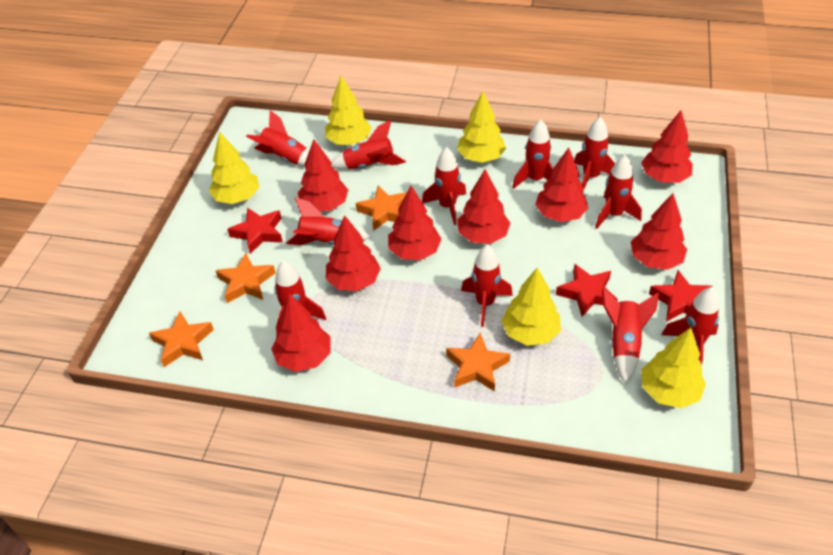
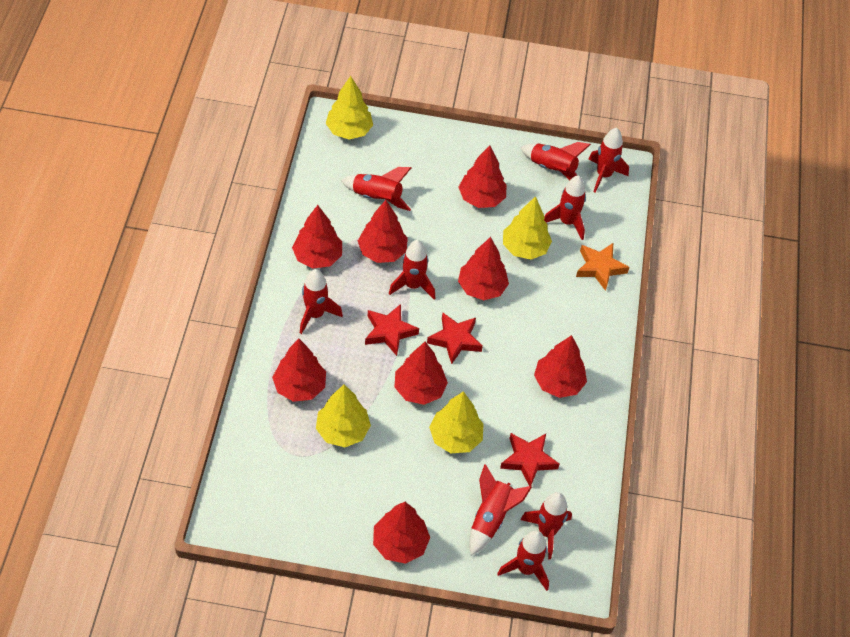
orange star: [149,311,214,367] [216,253,276,303] [356,186,407,231] [446,333,510,392] = 4 -> [576,243,630,291] = 1
red rocket: [246,110,309,167] [274,261,326,333] [286,197,371,245] [331,120,406,170] [422,147,466,225] [461,244,513,327] [512,120,553,189] [574,117,615,191] [595,154,642,229] [602,288,659,384] [662,287,719,365] = 11 -> [300,269,343,334] [341,167,411,211] [389,240,435,299] [469,464,532,555] [497,530,549,591] [520,142,591,180] [520,492,572,559] [544,175,586,240] [588,128,629,193] = 9
yellow tree: [209,132,259,204] [325,76,372,145] [457,91,506,163] [502,267,561,346] [641,328,706,408] = 5 -> [316,384,371,447] [326,76,373,140] [429,391,483,453] [503,196,552,260] = 4

